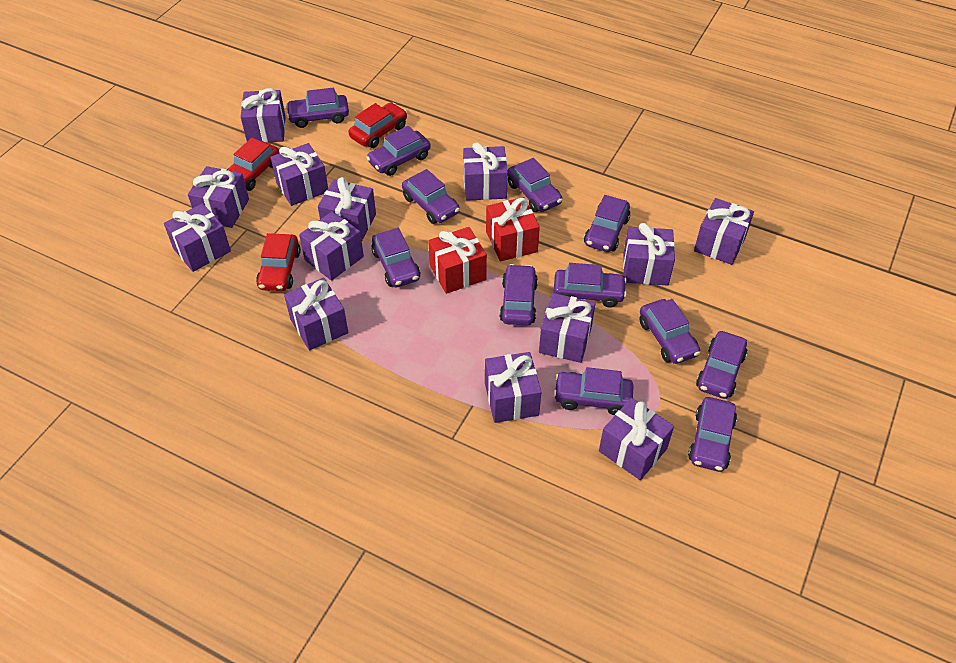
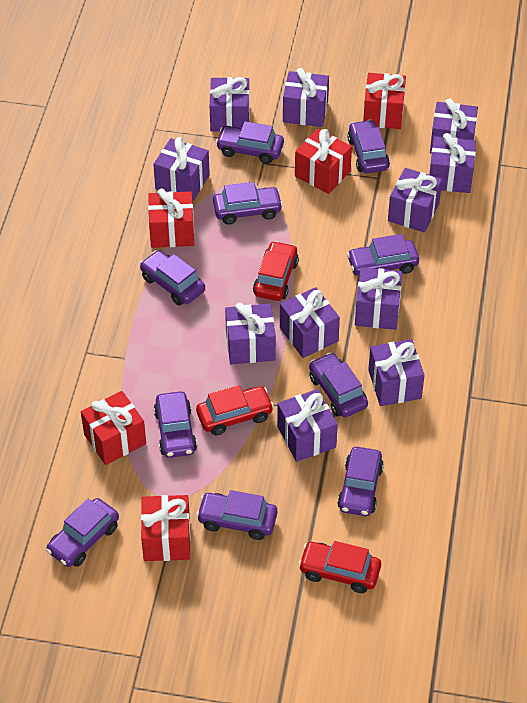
purple car: [286,88,349,128] [366,126,431,176] [371,228,420,287] [402,169,460,224] [500,264,538,325] [508,158,562,212] [554,263,627,308] [554,367,634,415] [584,195,630,252] [639,299,700,364] [688,397,737,472] [696,331,747,399] = 12 -> [46,498,119,567] [140,250,205,306] [154,391,197,458] [196,490,277,540] [213,182,283,225] [215,121,284,164] [309,352,368,417] [337,447,384,516] [347,120,390,173] [347,234,419,276] = 10
purple gift: [164,203,231,272] [188,166,249,228] [241,88,286,143] [270,143,328,206] [284,278,348,350] [299,211,364,281] [318,177,376,241] [463,142,508,201] [485,352,541,423] [539,293,595,363] [599,398,674,480] [623,223,675,286] [694,198,754,265] = 13 -> [154,137,210,201] [210,77,250,132] [225,302,276,364] [277,389,338,462] [280,287,340,358] [283,68,329,127] [355,267,402,330] [368,339,425,406] [388,168,442,233] [429,133,476,193] [430,99,478,154] = 11
red gift: [428,227,487,294] [486,197,540,261] = 2 -> [81,391,146,465] [141,495,191,561] [148,188,194,248] [295,129,352,194] [363,73,406,129] = 5

